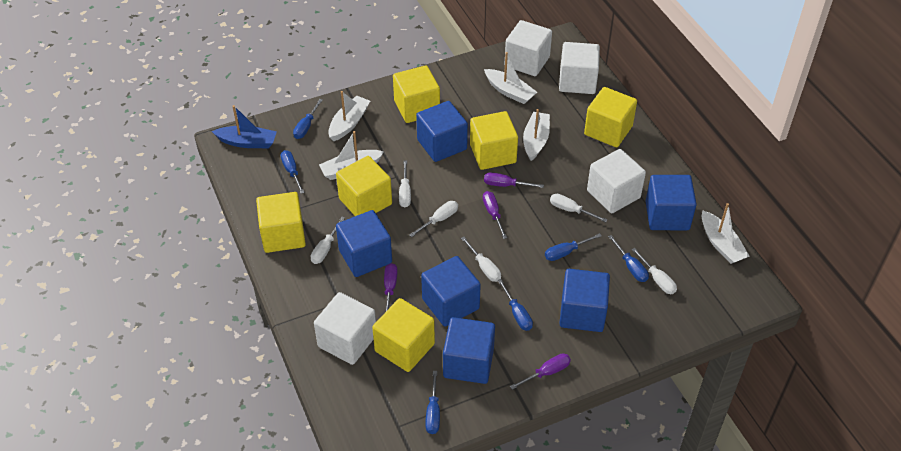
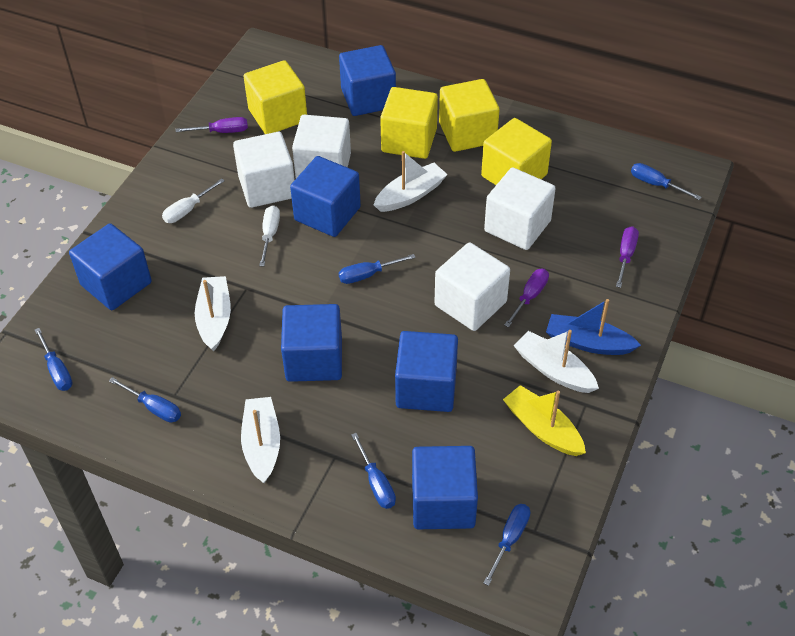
purple screwdriver: [384,263,398,311] [483,191,507,239] [484,172,544,188] [510,353,571,390] = 4 -> [176,117,248,133] [504,269,549,327] [616,226,639,288] = 3
white boat: [319,131,384,180] [328,91,370,141] [484,52,537,104] [523,109,550,161] [701,203,750,264] = 5 -> [195,276,231,351] [241,397,280,483] [374,151,448,212] [513,330,599,393] = 4
white screwdriver: [311,217,345,264] [399,161,411,207] [409,201,458,237] [461,237,501,282] [550,194,608,222] [632,248,677,294] = 6 -> [162,178,225,223] [259,205,280,266] = 2
yellow boat: none = 0 -> [503,385,586,456] = 1
yellow cube: [256,192,306,253] [336,156,392,216] [372,298,435,372] [393,65,440,123] [470,111,518,170] [584,87,637,147] = 6 -> [243,60,307,134] [380,87,438,159] [439,79,500,152] [481,118,552,185] = 4

